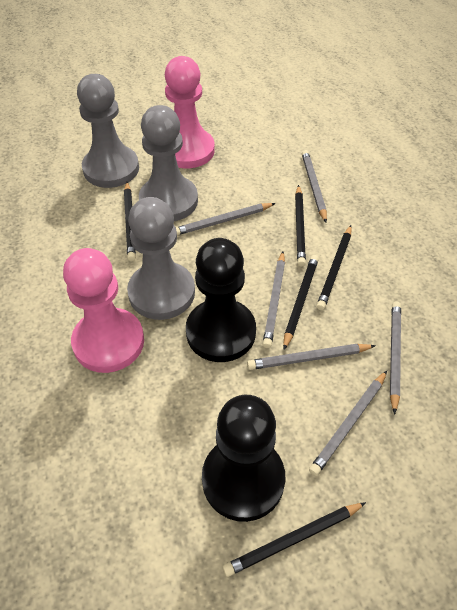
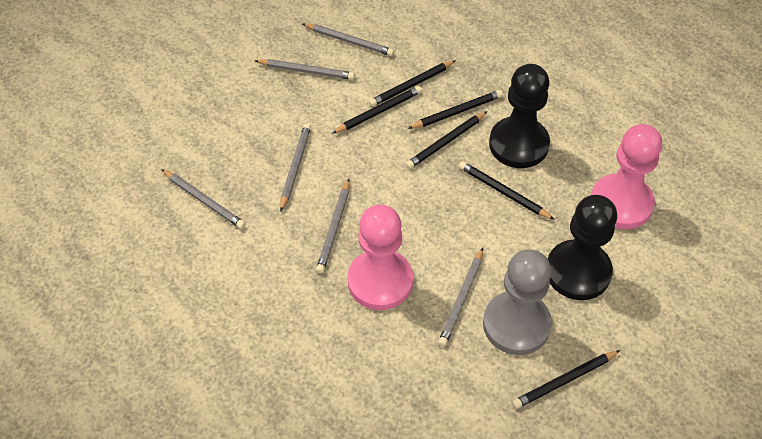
black pencil: [124,182,136,261] [222,502,366,577] [283,255,319,350] [295,185,306,267] [316,225,352,310] = 5 -> [332,86,422,134] [369,60,456,107] [406,111,488,169] [408,90,503,129] [459,161,555,220] [512,350,620,409] = 6
grey pawn: [77,74,139,188] [127,197,195,320] [139,105,198,221] = 3 -> [483,249,552,355] = 1

